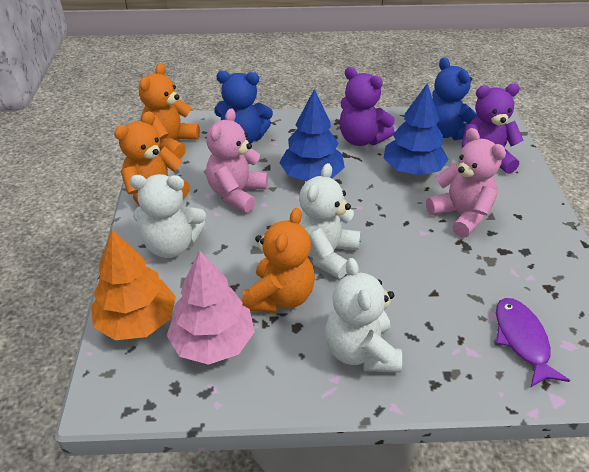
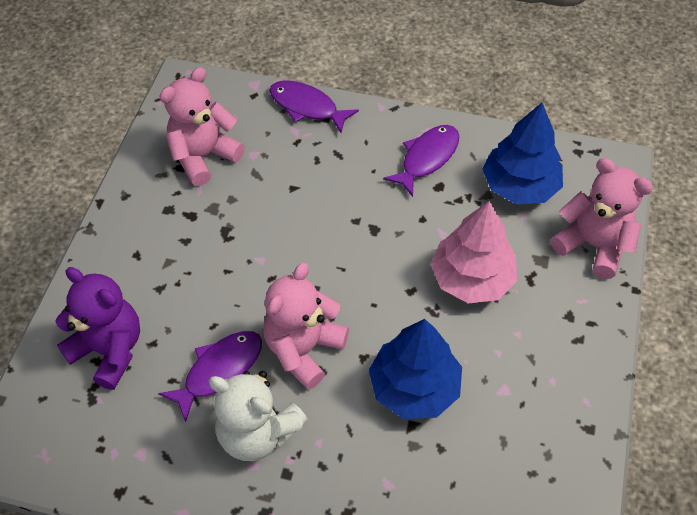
blue teddy bear: [214,71,273,144] [432,57,477,140] = 2 -> none = 0
orange teddy bear: [114,111,190,207] [139,63,200,159] [242,208,315,313] = 3 -> none = 0
orange tree: [91,229,176,340] = 1 -> none = 0
pink teddy bear: [206,108,268,213] [426,128,506,238] = 2 -> [159,67,245,186] [263,263,349,390] [551,158,653,279] = 3
purple fish: [496,298,570,388] = 1 -> [158,331,262,422] [269,80,359,133] [383,125,459,197] = 3
purple teddy bear: [339,67,395,146] [462,83,524,174] = 2 -> [55,267,140,390] = 1
white teddy bear: [130,174,206,258] [299,163,360,279] [325,258,402,373] = 3 -> [208,371,308,461] = 1

